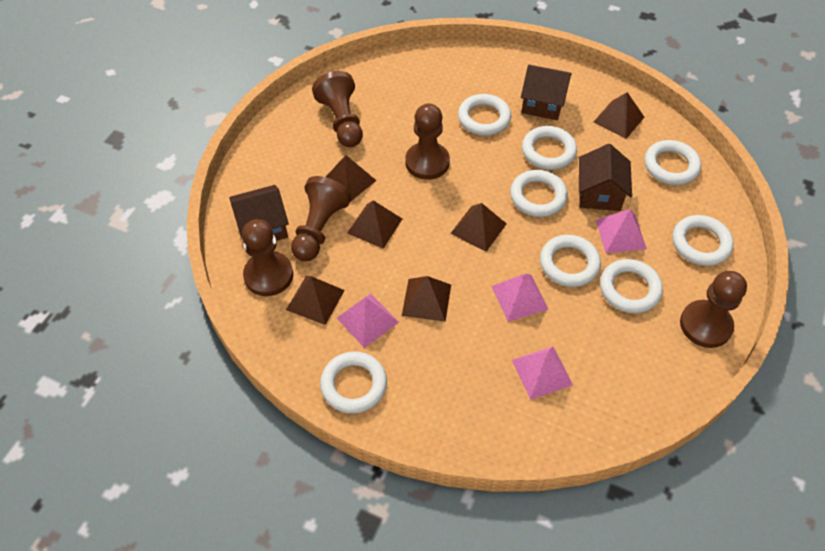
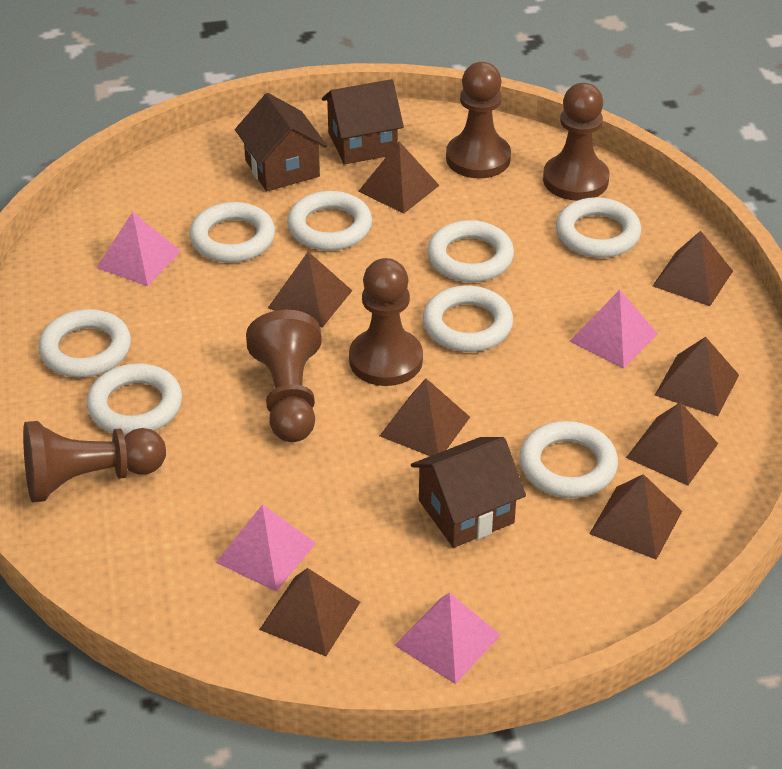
brown pyramid: [286,276,345,325] [326,155,377,202] [347,200,402,249] [402,276,451,322] [450,203,507,252] [594,92,644,139] = 6 -> [259,568,360,656] [268,252,352,328] [359,141,440,214] [379,378,470,456] [589,474,682,560] [626,402,718,485] [653,231,733,306] [655,337,739,416] = 8

